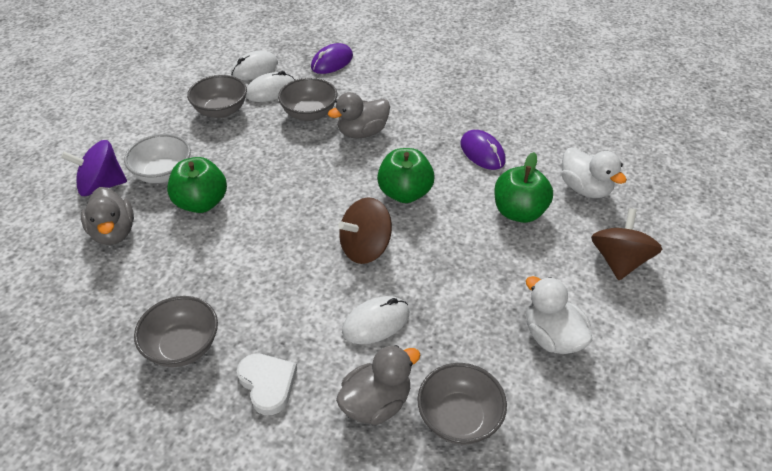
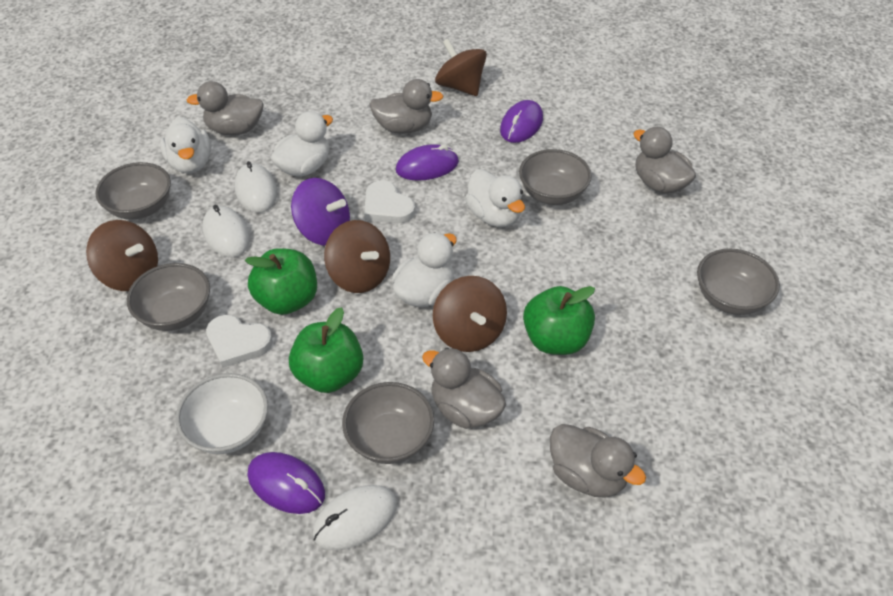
brown spinning top: [338,197,392,264] [591,208,662,280] = 2 -> [86,220,158,291] [324,220,390,293] [433,276,507,352] [435,39,487,96] = 4
grey bowl: [134,296,218,367] [187,75,247,118] [278,78,337,121] [417,363,507,445] = 4 -> [95,162,171,220] [127,263,210,331] [342,382,434,464] [519,149,592,205] [697,248,780,315] = 5
grey duck: [81,187,134,245] [328,92,390,138] [336,345,420,425] = 3 -> [187,81,264,135] [369,79,443,134] [422,348,506,429] [550,424,646,498] [633,127,696,194] = 5
purple mouse: [311,43,353,74] [460,130,506,170] = 2 -> [248,452,325,514] [396,144,459,181] [500,100,543,143] = 3
white duck: [526,276,592,354] [562,148,627,198] = 2 -> [160,117,211,174] [271,111,333,177] [392,232,457,307] [465,169,525,227] = 4
white heart: [237,354,297,415] = 1 -> [206,315,273,368] [364,180,415,223] = 2

